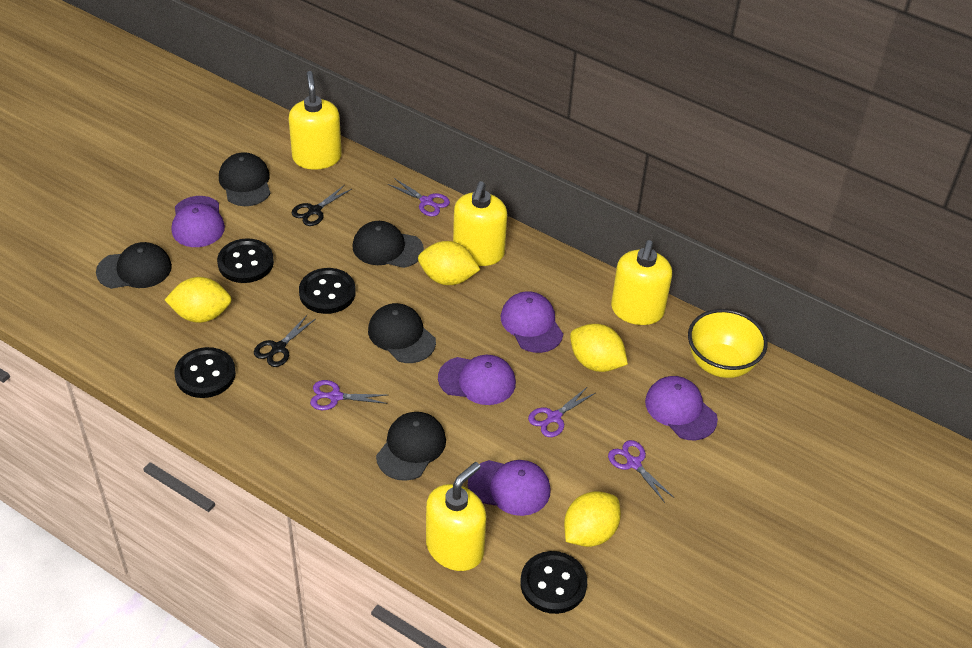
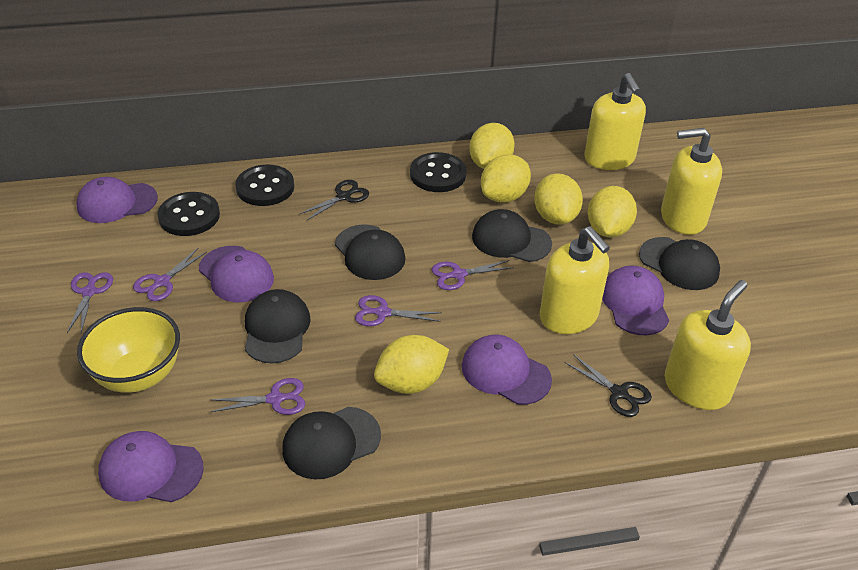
black button: [174,347,236,398] [217,238,274,283] [299,268,356,314] [520,551,587,614] = 4 -> [157,192,220,236] [235,164,294,206] [410,152,466,192] = 3
purple scissors: [310,380,388,410] [388,178,450,216] [528,386,595,437] [608,440,674,503] = 4 -> [67,272,113,333] [133,248,207,301] [210,378,305,415] [355,295,442,326] [432,260,514,290] = 5
yellow lemon: [165,277,232,323] [418,241,480,285] [564,491,621,547] [570,324,628,372] = 4 -> [374,335,449,394] [469,123,515,169] [481,154,531,203] [534,173,583,225] [588,186,637,237] = 5

